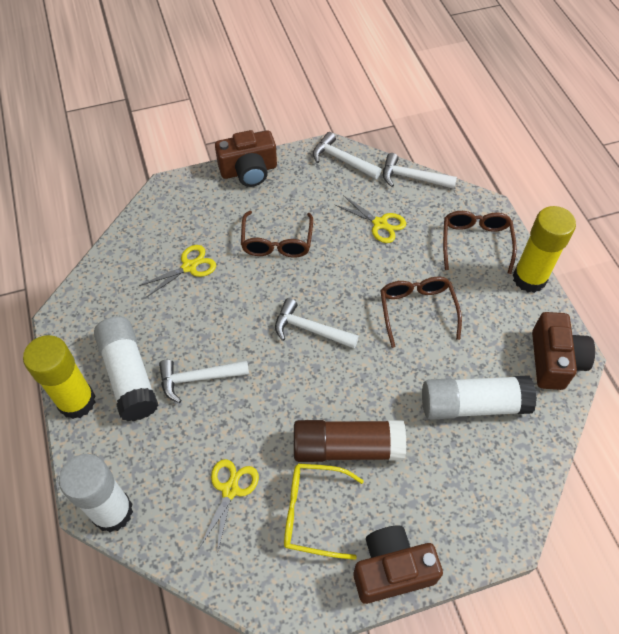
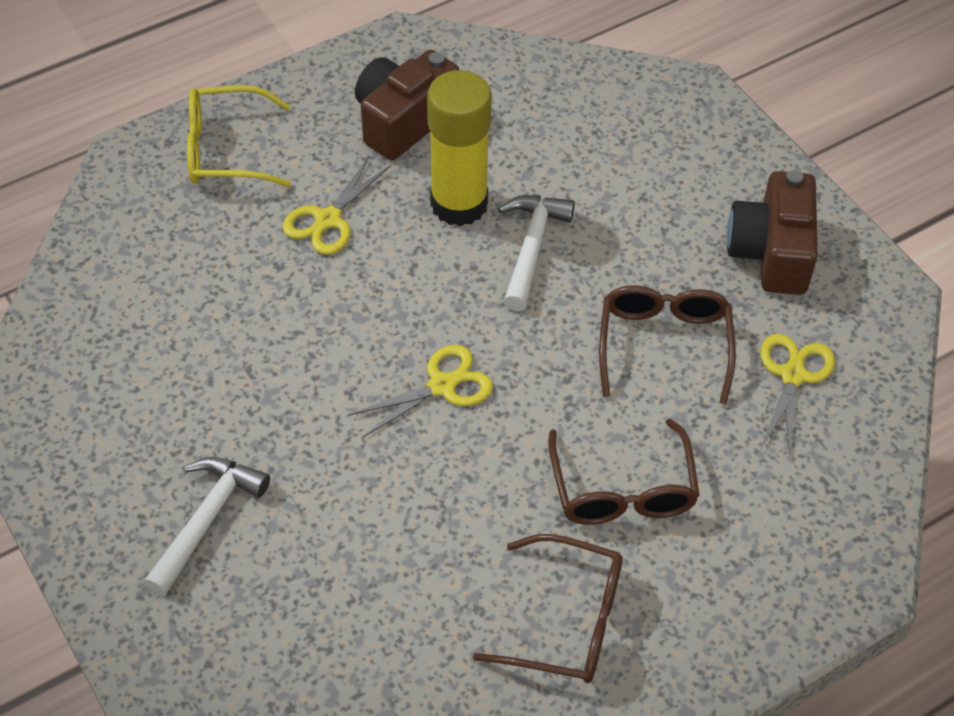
brown camera: [215,130,277,187] [354,525,443,604] [532,312,595,390] = 3 -> [355,50,459,160] [727,170,818,295] = 2
brown glue stick: [294,420,406,462] = 1 -> none = 0
white glue stick: [59,454,133,532] [94,316,158,421] [422,375,537,420] = 3 -> none = 0
white hammer: [159,359,249,403] [275,298,359,349] [313,132,382,179] [383,153,457,189] = 4 -> [144,457,270,596] [498,195,575,311] = 2
yellow glue stick: [23,335,96,419] [513,206,576,293] = 2 -> [427,70,492,226] = 1

